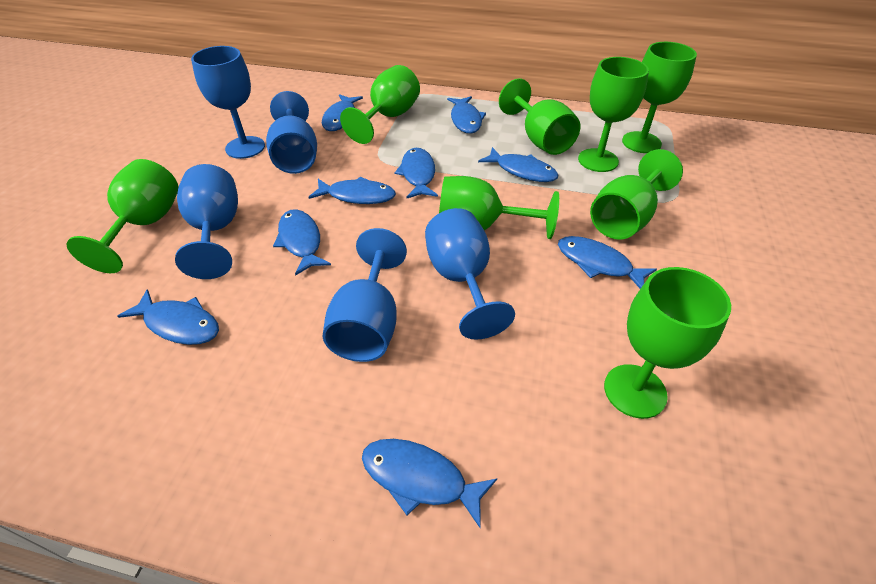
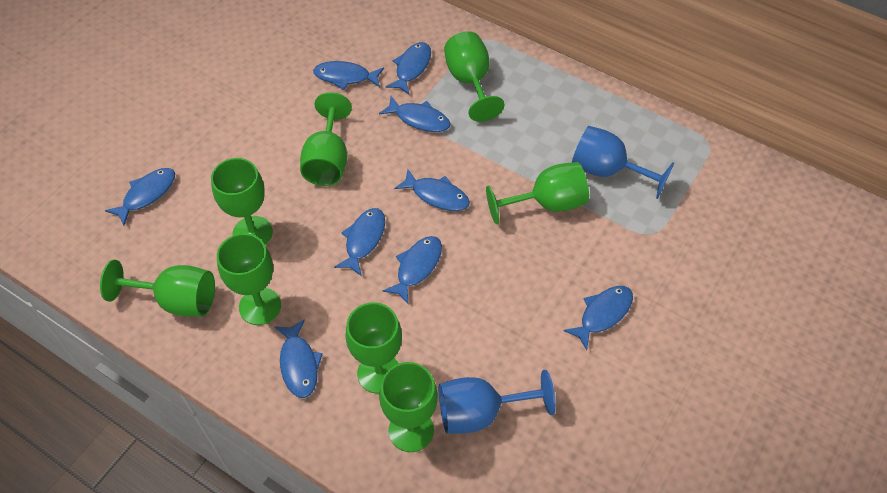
blue goblet: [175,164,238,279] [191,46,265,159] [266,91,317,174] [322,228,407,362] [425,208,515,340] = 5 -> [439,370,556,434] [572,126,674,199] = 2

